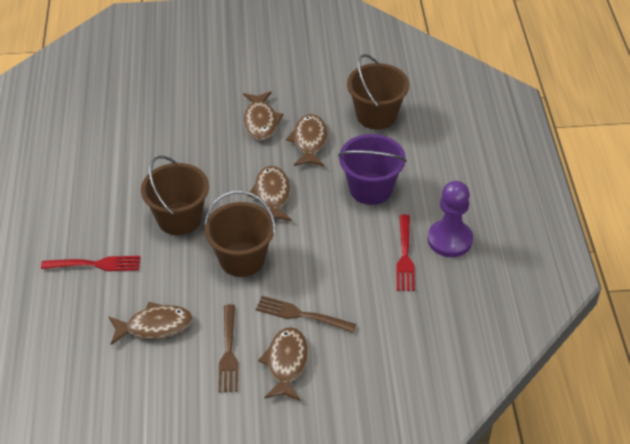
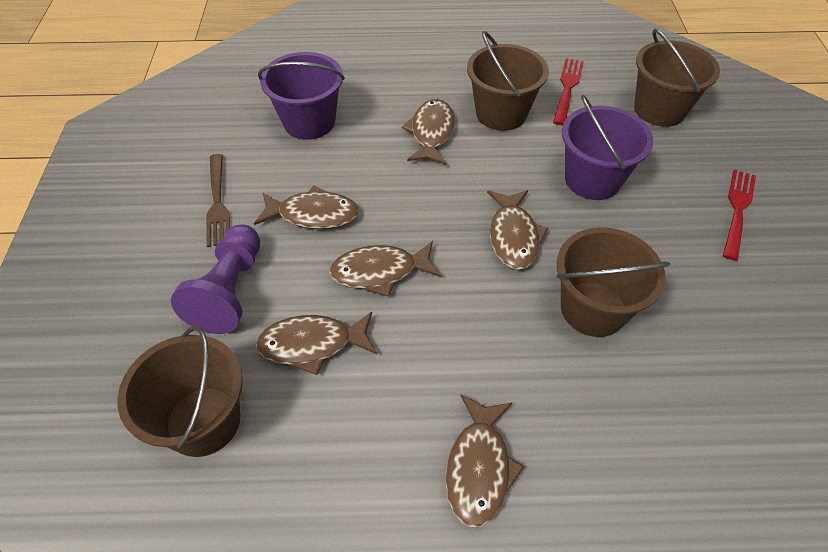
brown bucket: [141,155,209,235] [204,191,276,277] [347,54,409,130] = 3 -> [117,325,243,457] [467,31,549,131] [557,227,670,337] [634,29,720,127] = 4
brown fish: [108,302,193,345] [243,91,284,140] [248,166,292,221] [258,327,308,401] [286,114,327,166] = 5 -> [254,185,359,229] [256,312,377,375] [329,241,441,296] [402,99,455,165] [445,394,524,527] [487,190,548,270] = 6
brown fork: [218,304,238,392] [256,296,356,333] = 2 -> [206,154,230,247] = 1
purple bucket: [338,134,407,205] = 1 -> [258,52,345,140] [562,95,653,200] = 2

